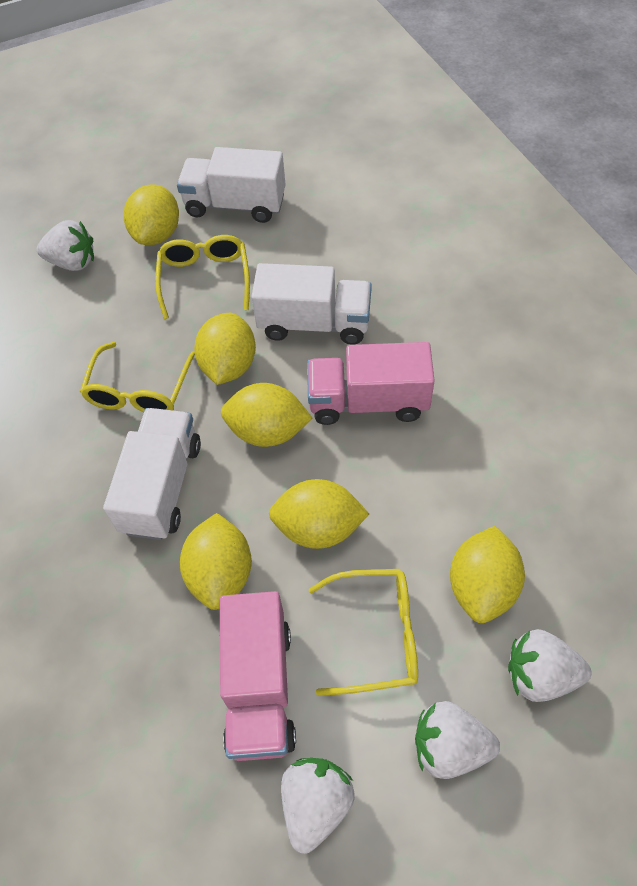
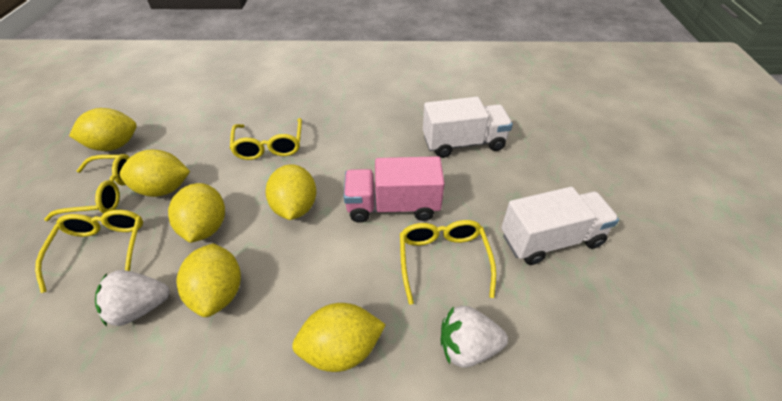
pink truck: [220,591,296,761] [307,342,435,425] = 2 -> [343,156,445,223] = 1
white strawberry: [37,220,94,271] [281,758,355,854] [415,701,500,779] [508,629,591,702] = 4 -> [95,270,170,326] [441,306,508,368] = 2
white truck: [103,408,201,540] [177,147,286,223] [251,263,372,345] = 3 -> [423,97,513,158] [501,187,619,265] = 2
yellow glasses: [80,342,195,412] [155,235,250,319] [309,569,418,696] = 3 -> [35,210,143,293] [44,154,130,221] [230,118,302,160] [400,220,496,305] = 4

